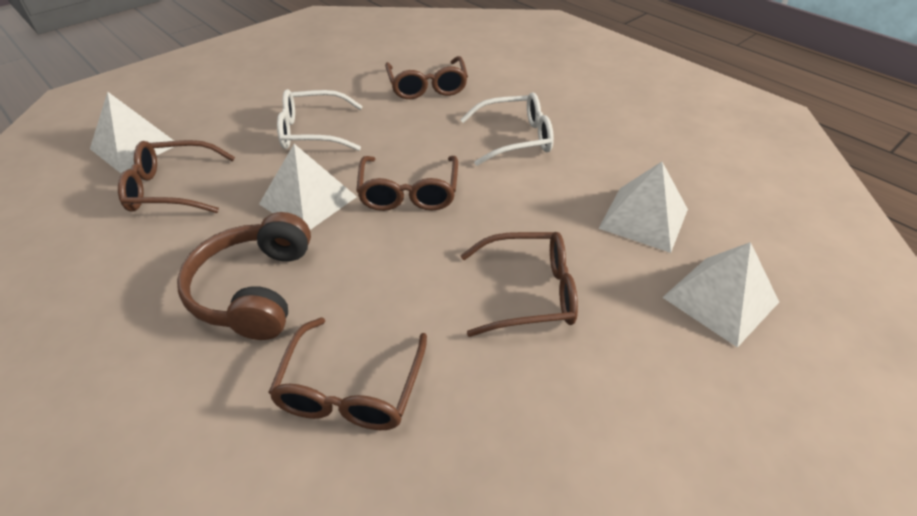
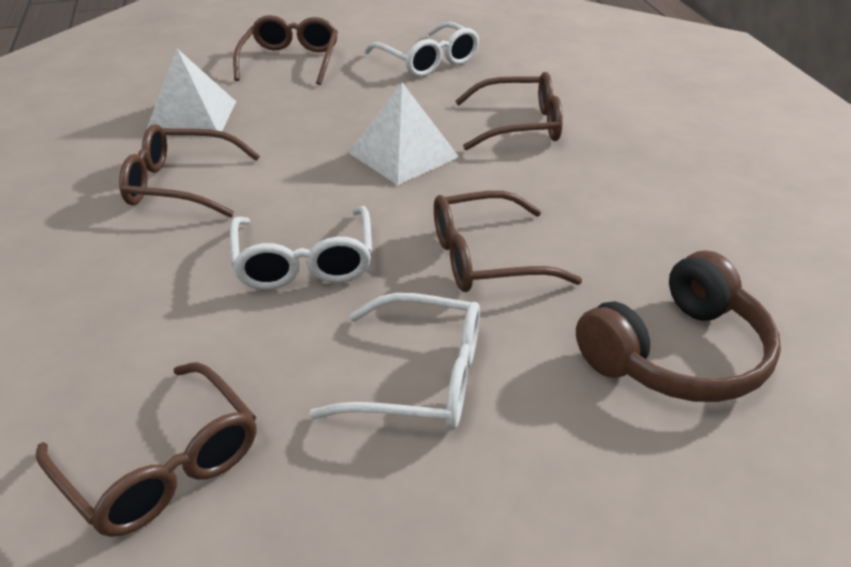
white glasses: [277,89,363,151] [460,92,554,166] = 2 -> [230,206,372,290] [309,293,480,430] [365,22,479,77] = 3
white pyramid: [90,92,174,173] [259,144,357,230] [598,162,688,253] [662,242,779,348] = 4 -> [145,49,236,137] [348,82,459,185] = 2

